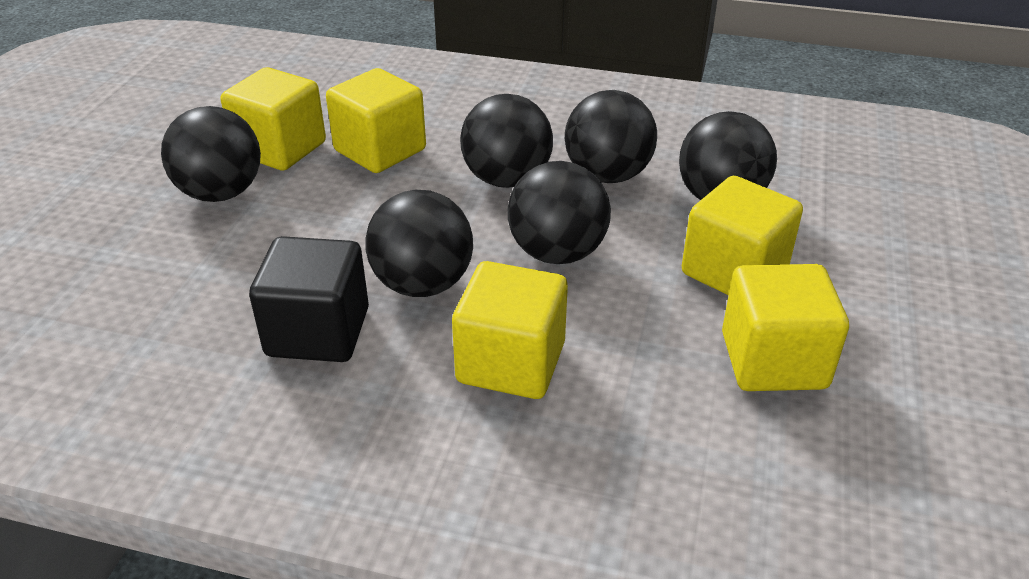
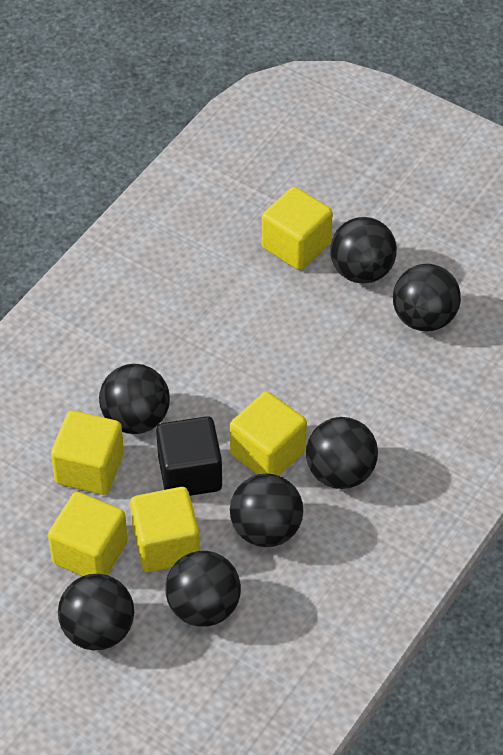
black ball: [161,106,261,202] [365,190,473,297] [460,94,553,188] [508,161,611,264] [565,90,657,183] [679,111,777,200] = 6 -> [58,574,134,650] [99,364,170,434] [165,551,241,627] [230,473,303,547] [306,417,378,489] [330,217,397,283] [393,264,461,332] = 7

